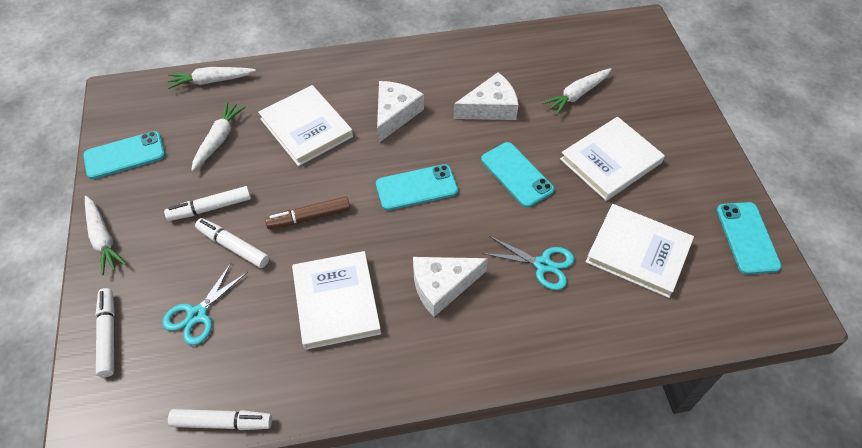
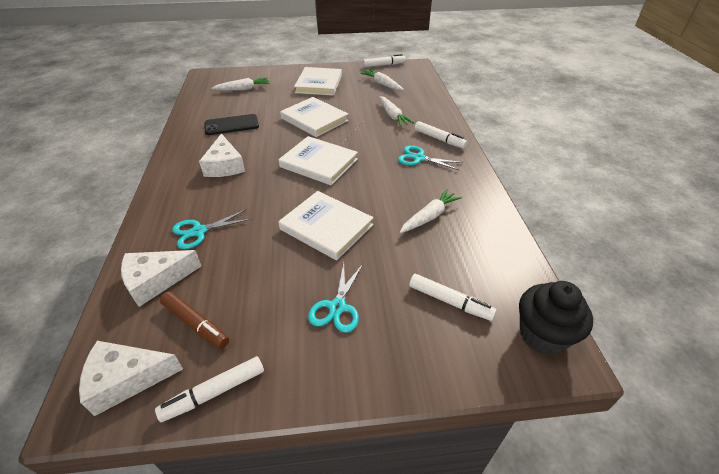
black cupcake: none = 0 -> [519,281,593,355] = 1
black phone: none = 0 -> [204,114,259,135] = 1
turquoise phone: [83,131,165,179] [376,164,458,211] [481,142,554,208] [717,202,782,274] = 4 -> none = 0
turquoise scissors: [162,263,248,345] [482,236,574,290] = 2 -> [172,210,252,249] [308,263,363,333] [398,145,463,170] = 3

